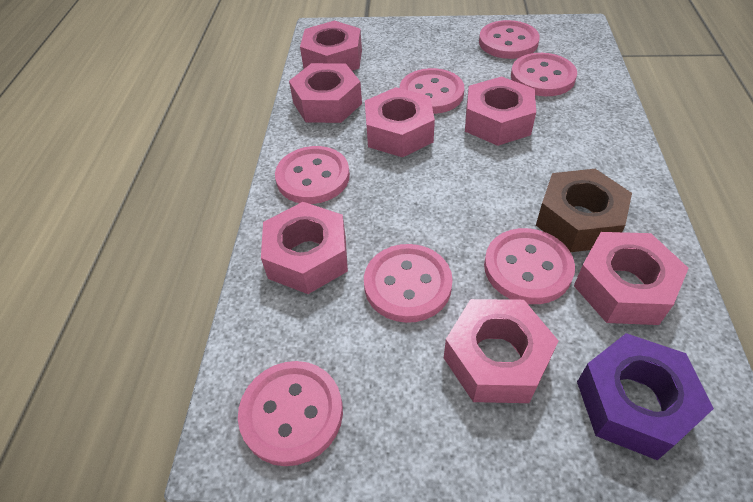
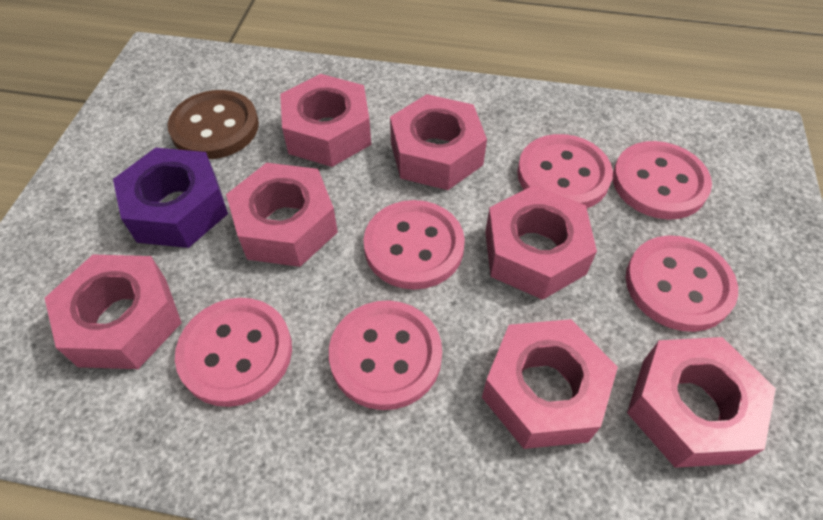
brown button: none = 0 -> [168,90,259,159] = 1
brown nut: [536,169,632,252] = 1 -> none = 0
pink button: [238,361,343,466] [275,146,350,204] [364,244,453,323] [400,68,464,114] [479,20,540,59] [484,228,575,304] [511,53,577,96] = 7 -> [175,298,292,407] [329,300,442,410] [364,200,465,290] [517,134,613,208] [613,141,712,220] [626,235,738,332] = 6

